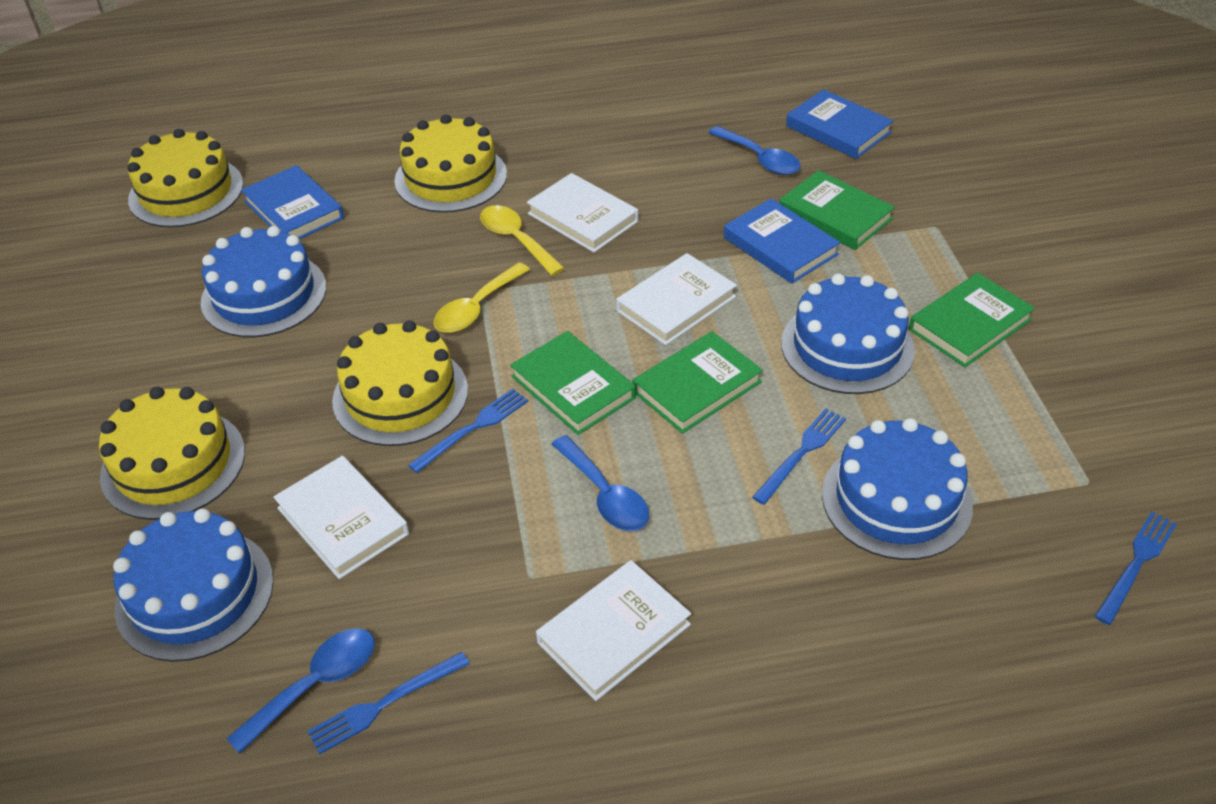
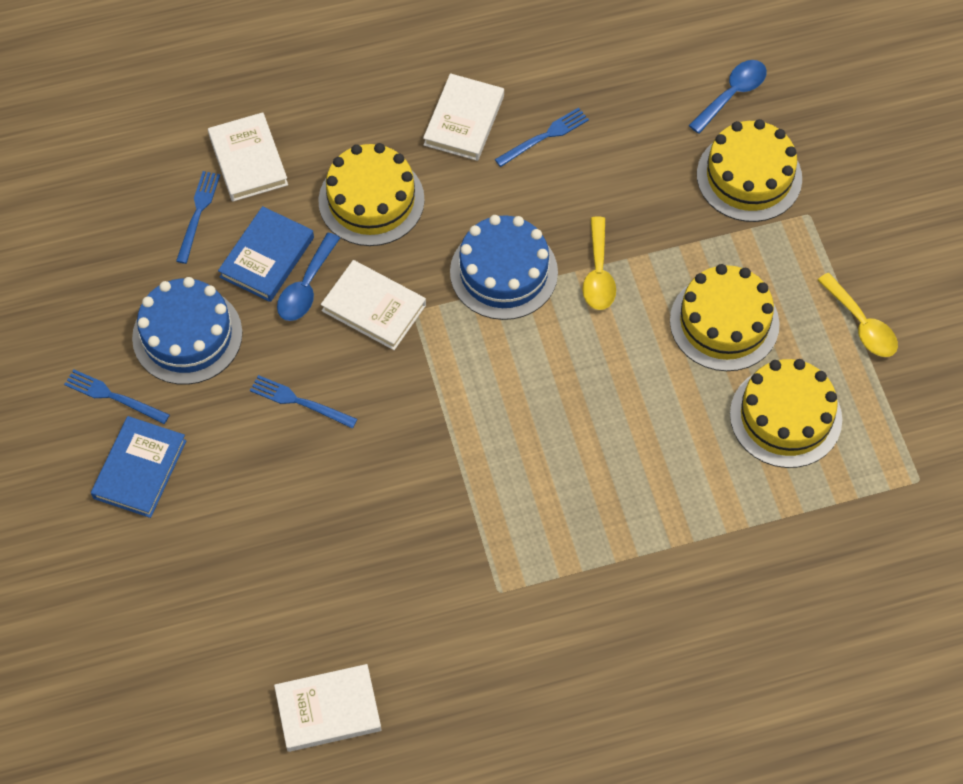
blue book: [241,165,344,239] [724,198,840,284] [786,89,893,159] = 3 -> [91,416,186,518] [218,206,314,302] = 2
blue cake: [113,508,274,662] [201,226,326,337] [781,273,915,394] [822,418,973,560] = 4 -> [132,277,242,385] [450,215,558,320] = 2
blue spoon: [226,628,375,754] [552,435,649,531] [708,126,801,175] = 3 -> [277,233,340,321] [689,60,767,134] = 2
green book: [510,331,636,435] [633,331,763,434] [779,170,895,250] [909,273,1035,367] = 4 -> none = 0

